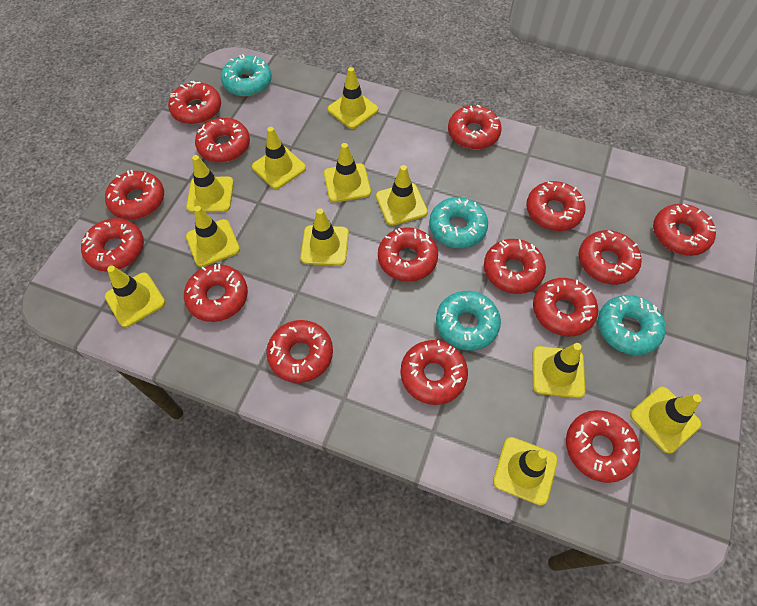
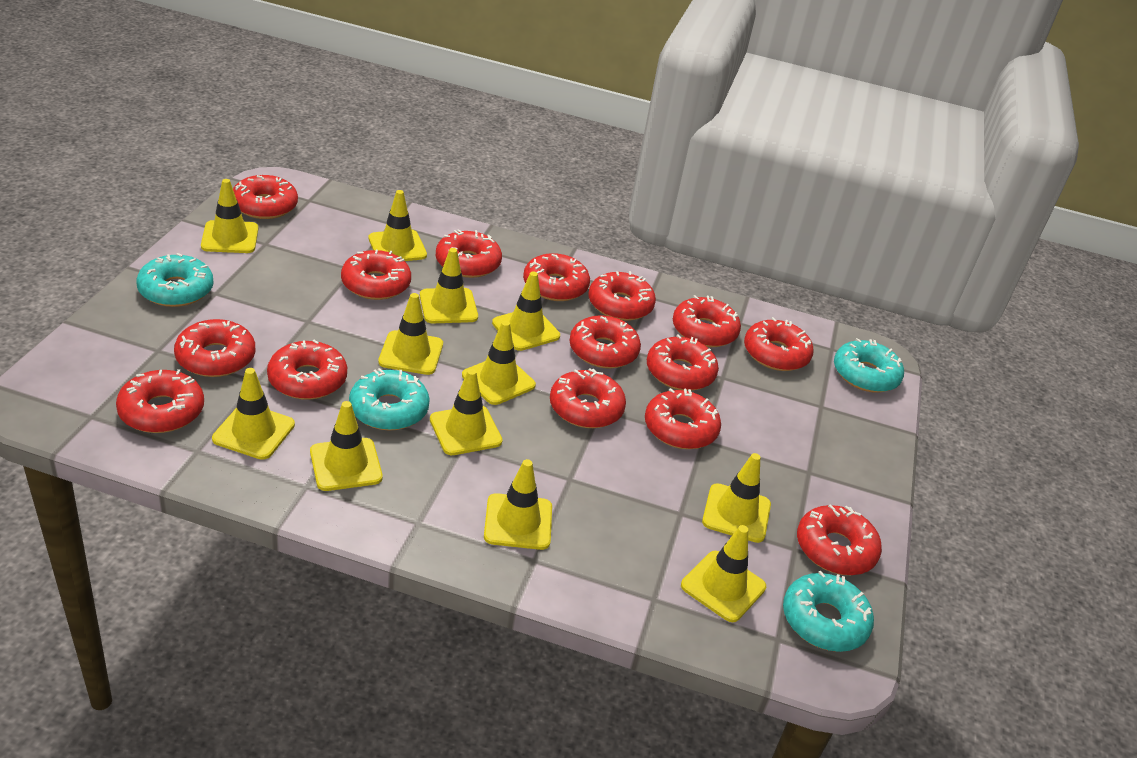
yellow traffic cone: [105,266,165,327] [186,155,234,212] [186,206,240,267] [252,127,306,189] [300,208,349,266] [324,143,371,202] [328,67,378,129] [376,165,428,226] [493,437,558,506] [533,343,585,398] [630,387,702,454] = 11 -> [201,179,258,253] [212,368,295,460] [310,401,383,491] [368,190,427,261] [378,293,443,375] [420,248,478,323] [430,369,502,455] [462,320,536,405] [484,459,552,550] [492,271,560,351] [681,525,766,622] [702,453,771,543] = 12

